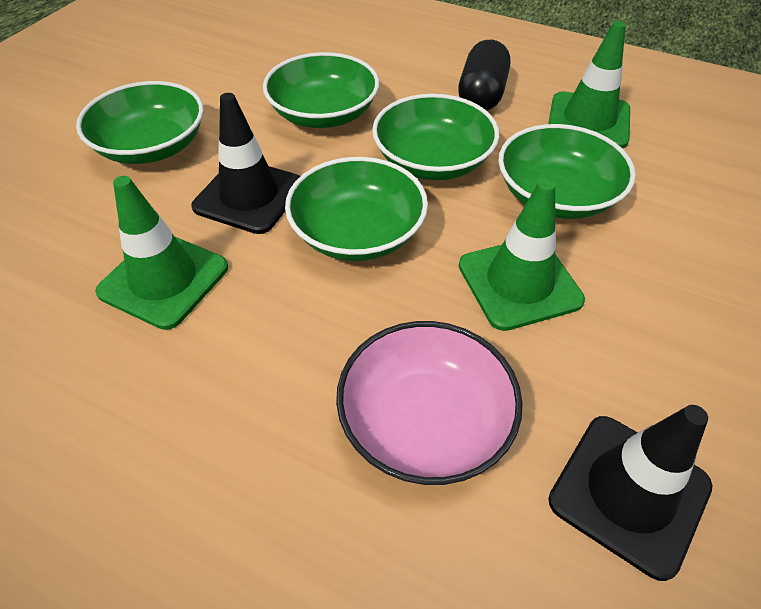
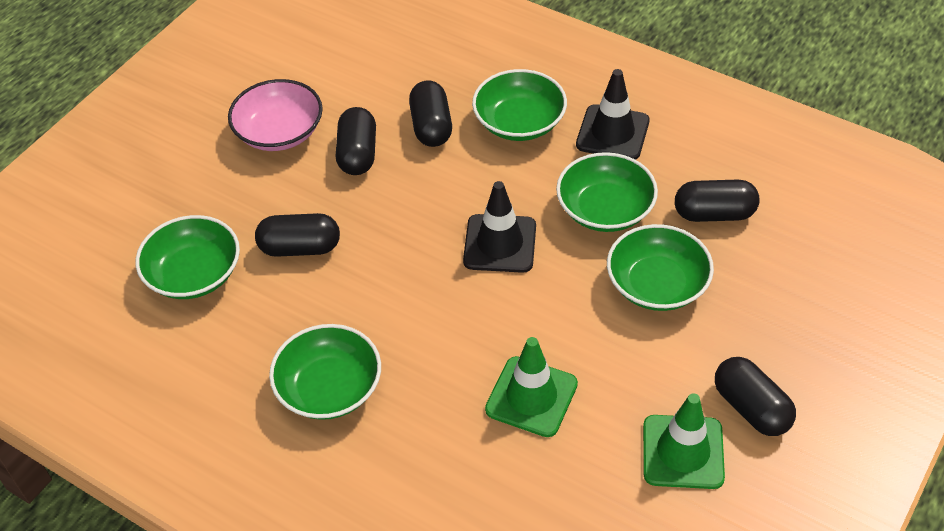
black capsule: [458,40,510,111] = 1 -> [255,213,340,257] [336,107,376,175] [409,81,452,147] [675,179,759,222] [715,357,796,436] = 5
green traffic cone: [95,176,228,330] [459,179,585,331] [548,21,630,148] = 3 -> [485,337,578,437] [643,393,725,489] = 2

